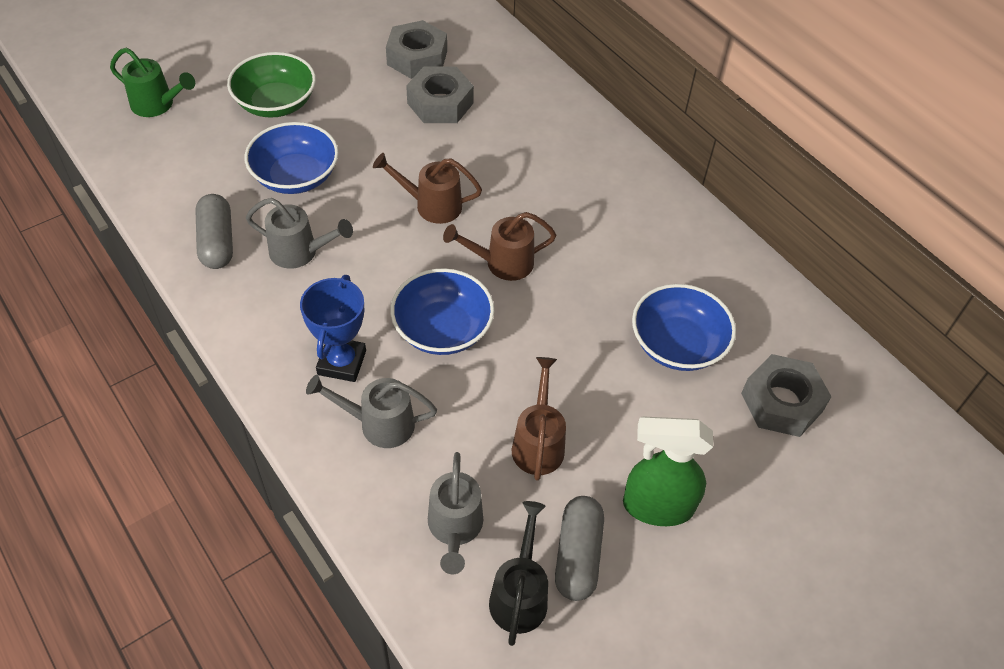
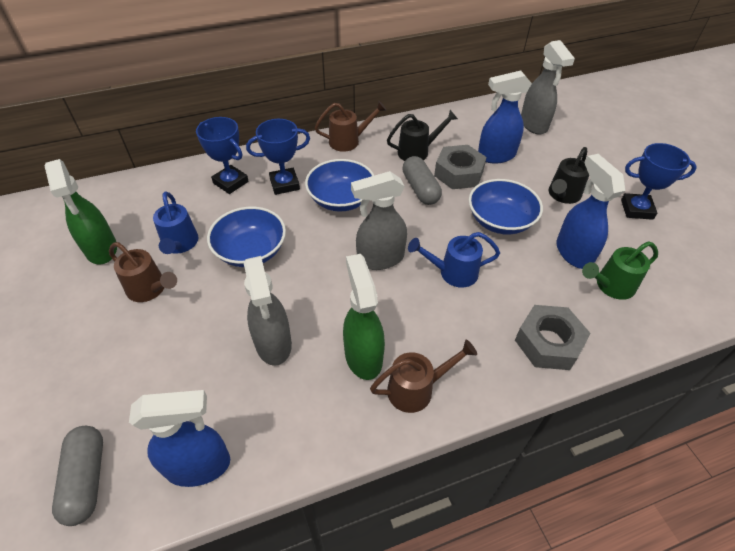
black watering can: [489,501,548,646] = 1 -> [387,110,458,161] [548,147,589,204] = 2
blue spray bottle: none = 0 -> [129,390,230,487] [478,71,532,164] [556,154,625,269] = 3
blue trophy: [300,275,366,382] = 1 -> [196,117,249,194] [246,119,310,195] [621,143,697,220] = 3
blue watering can: none = 0 -> [153,191,199,254] [408,232,500,288] = 2
green bowl: [227,52,316,118] = 1 -> none = 0
green spray bottle: [623,416,713,526] = 1 -> [45,159,117,264] [343,254,385,380] = 2
grey nut: [386,20,447,79] [406,67,474,123] [741,354,832,437] = 3 -> [434,145,487,189] [515,305,591,370] = 2
grey spray bottle: none = 0 -> [244,256,292,366] [351,171,407,270] [521,40,575,135] = 3
grey watering can: [246,198,353,269] [306,375,437,448] [428,452,483,575] = 3 -> none = 0

